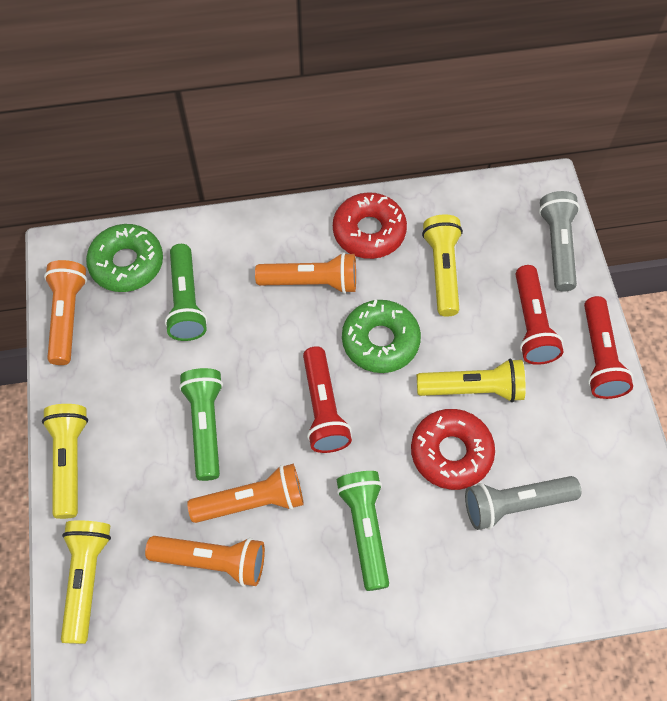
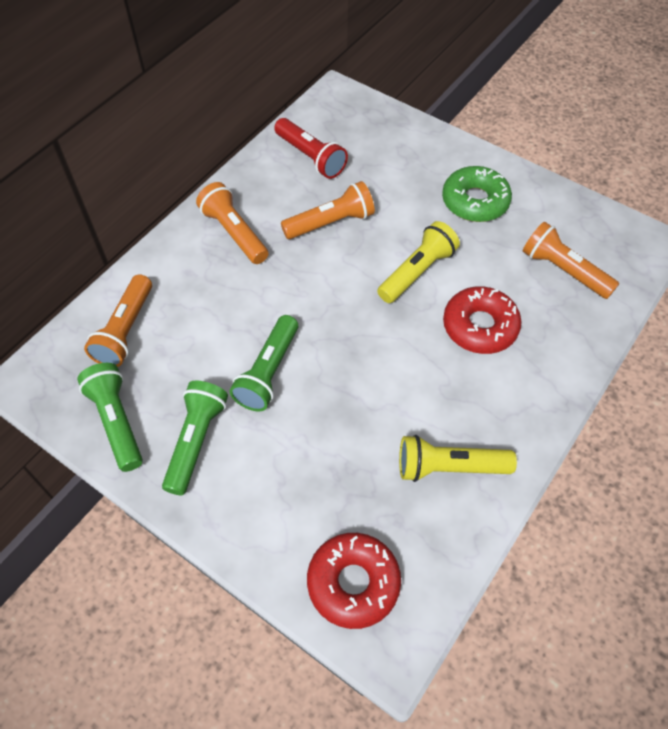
green donut: [86,224,163,292] [342,300,421,373] = 2 -> [442,166,512,222] = 1
grey flashlight: [465,476,581,530] [539,191,580,292] = 2 -> none = 0
red flashlight: [303,346,352,453] [515,265,564,365] [584,296,633,399] = 3 -> [274,118,348,179] = 1
yellow flashlight: [42,404,88,519] [61,520,111,644] [417,359,526,402] [422,215,463,317] = 4 -> [377,221,460,303] [399,435,517,482] = 2

